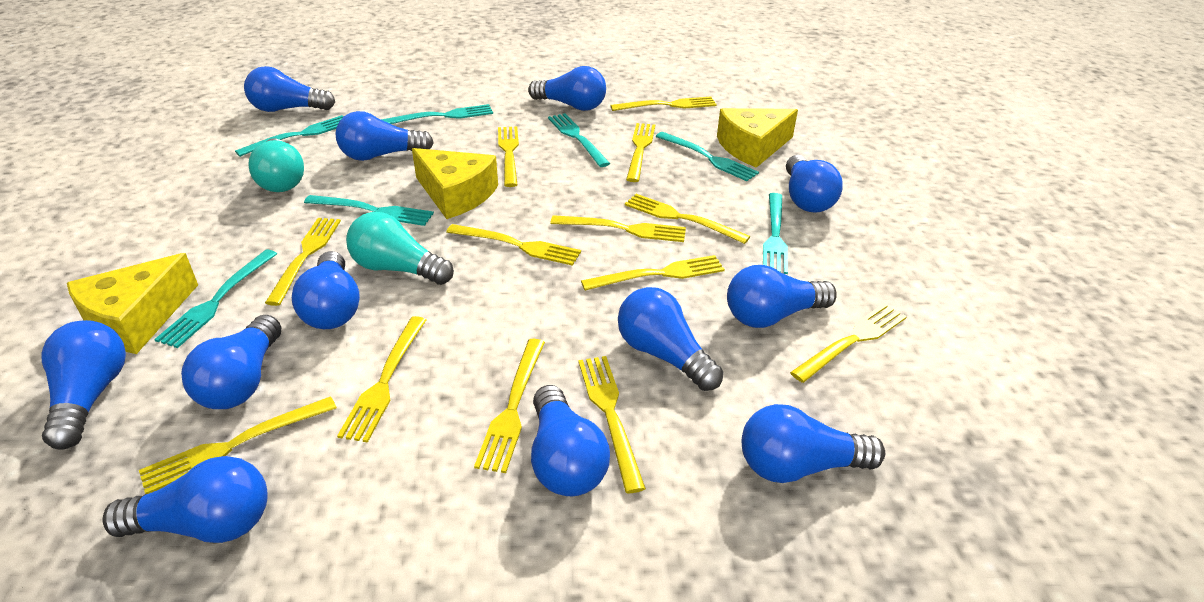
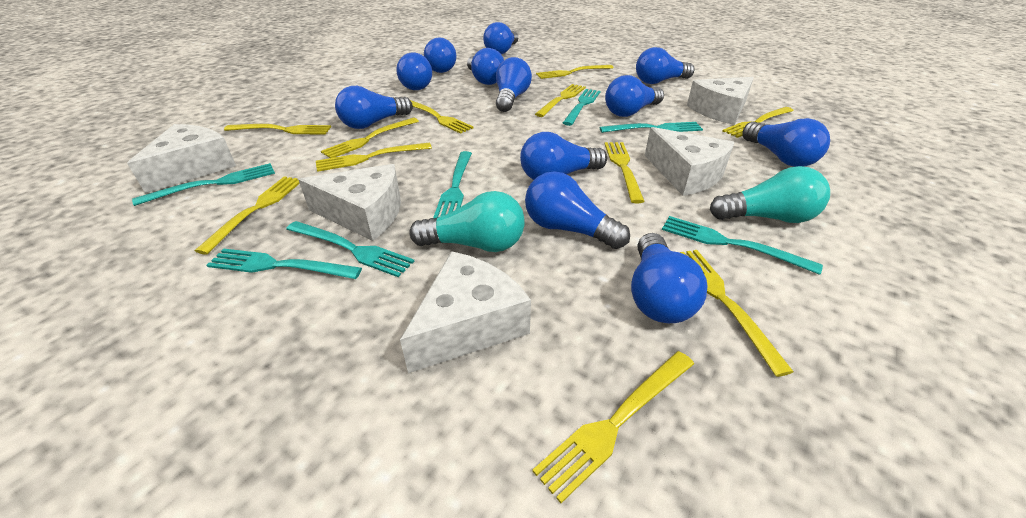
white cheese: none = 0 -> [127,124,236,193] [298,164,401,241] [400,251,531,373] [645,127,735,196] [687,77,754,125] = 5
yellow cheese: [67,253,198,354] [412,148,498,219] [717,108,798,168] = 3 -> none = 0
yellow fork: [139,396,337,494] [265,218,341,306] [337,316,426,443] [446,224,581,266] [474,339,545,473] [498,127,519,187] [550,215,686,242] [578,356,646,493] [581,255,725,291] [610,97,717,111] [625,194,750,244] [626,123,655,182] [790,303,907,383] = 13 -> [195,176,300,255] [224,124,331,135] [316,143,432,172] [321,118,419,158] [410,100,474,134] [532,351,694,503] [535,84,586,117] [536,65,613,79] [604,142,645,203] [680,250,794,377] [722,107,794,138] = 11

